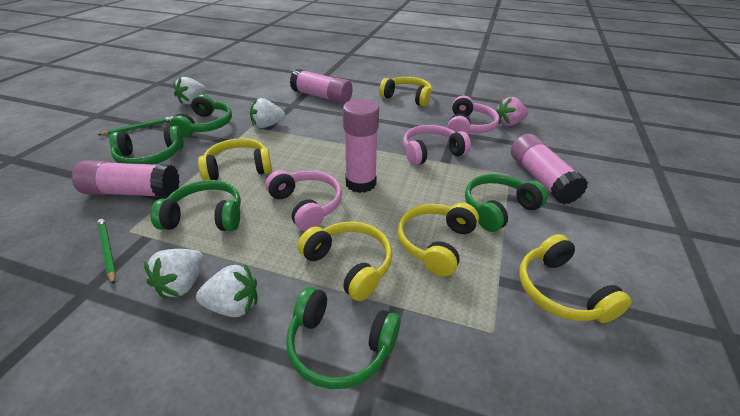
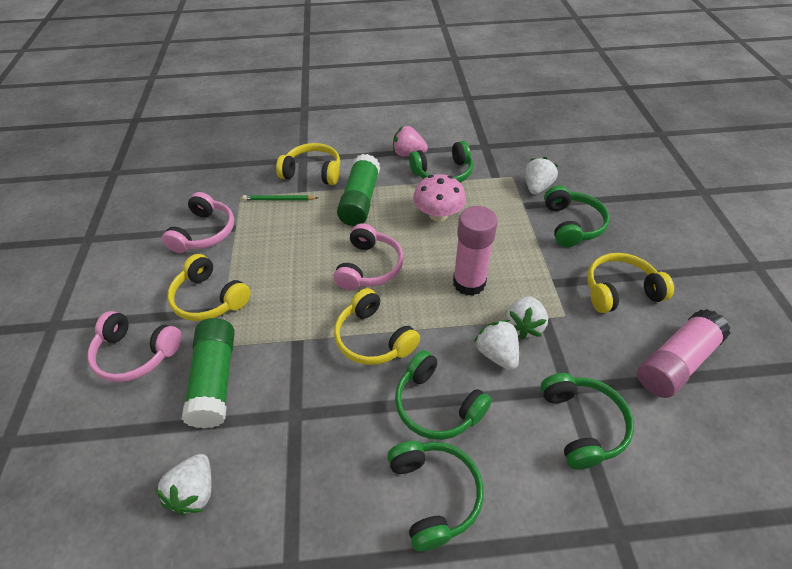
green glue stick: none = 0 -> [182,318,235,428] [337,154,380,226] = 2
green pencil: [98,116,173,135] [98,219,116,285] = 2 -> [243,195,318,200] = 1
pink glue stick: [72,160,180,198] [290,69,353,104] [343,99,379,193] [511,134,588,204] = 4 -> [453,206,498,296] [637,309,731,398] = 2
pink mushroom: none = 0 -> [413,174,466,221] = 1
yellow headphones: [198,138,272,180] [298,222,392,301] [379,77,432,107] [397,203,479,277] [519,234,632,323] = 5 -> [167,254,251,321] [276,143,340,185] [334,288,420,365] [587,253,674,313] = 4

